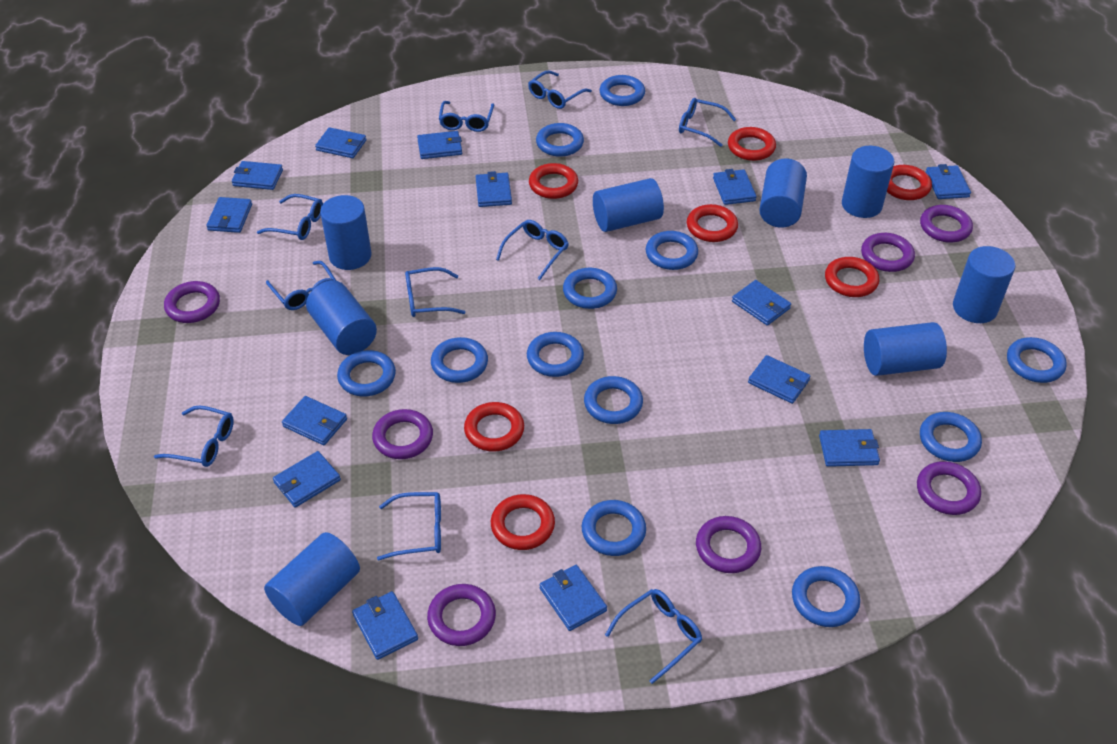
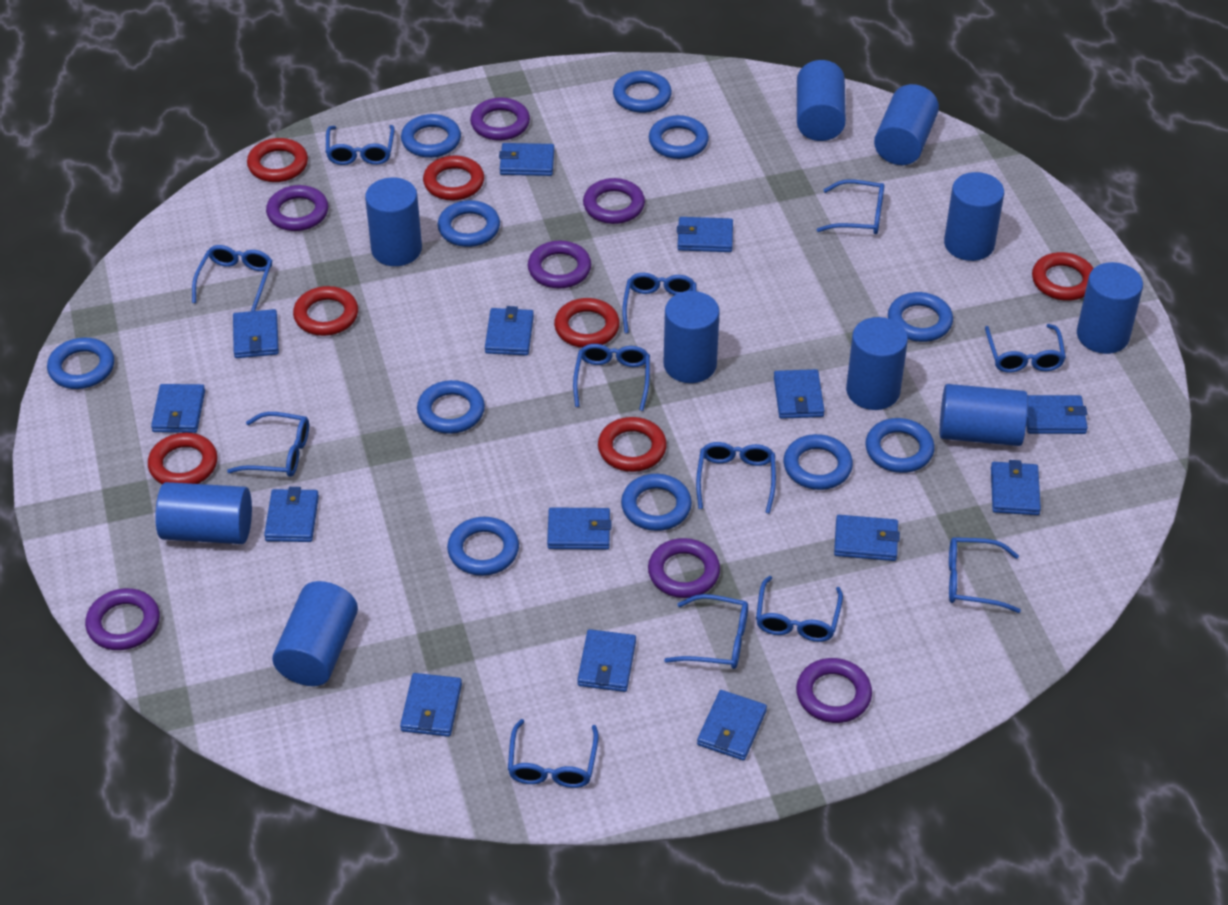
blue cylinder: [264,532,360,626] [306,280,377,355] [320,195,372,270] [593,178,664,232] [759,158,807,228] [842,146,894,218] [864,322,947,376] [953,246,1015,323] = 8 -> [155,482,252,544] [272,581,358,686] [365,178,422,266] [663,291,720,383] [797,60,846,141] [846,317,908,410] [874,84,939,165] [940,384,1028,446] [944,172,1004,261] [1077,262,1143,354] = 10
blue glasses: [154,405,234,467] [257,194,323,240] [266,261,336,310] [377,492,441,560] [405,267,465,317] [439,101,494,132] [496,220,569,280] [528,71,592,109] [605,589,702,684] [679,98,736,147] = 10 -> [192,245,273,311] [227,412,309,477] [326,125,395,165] [508,719,599,788] [573,344,650,411] [622,273,697,333] [664,594,748,669] [696,442,776,514] [756,576,843,642] [817,180,884,234] [949,537,1021,613] [985,324,1066,373] = 12
blue ring: [337,350,396,396] [431,337,488,383] [527,332,584,377] [536,123,584,157] [563,268,617,309] [582,500,646,556] [584,376,643,424] [599,75,645,106] [646,231,698,270] [792,566,860,627] [920,412,982,462] [1007,337,1067,383] = 12 -> [47,338,114,389] [401,114,461,158] [417,380,485,434] [438,200,500,247] [447,517,519,576] [613,71,672,113] [621,474,692,531] [649,115,709,159] [783,434,853,490] [865,418,935,473] [888,292,953,342] = 11

